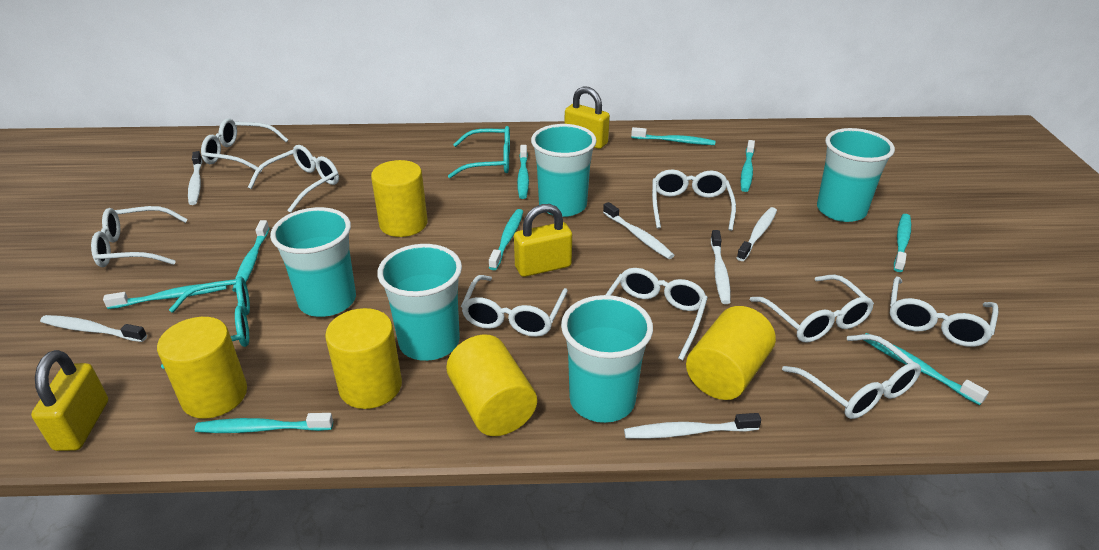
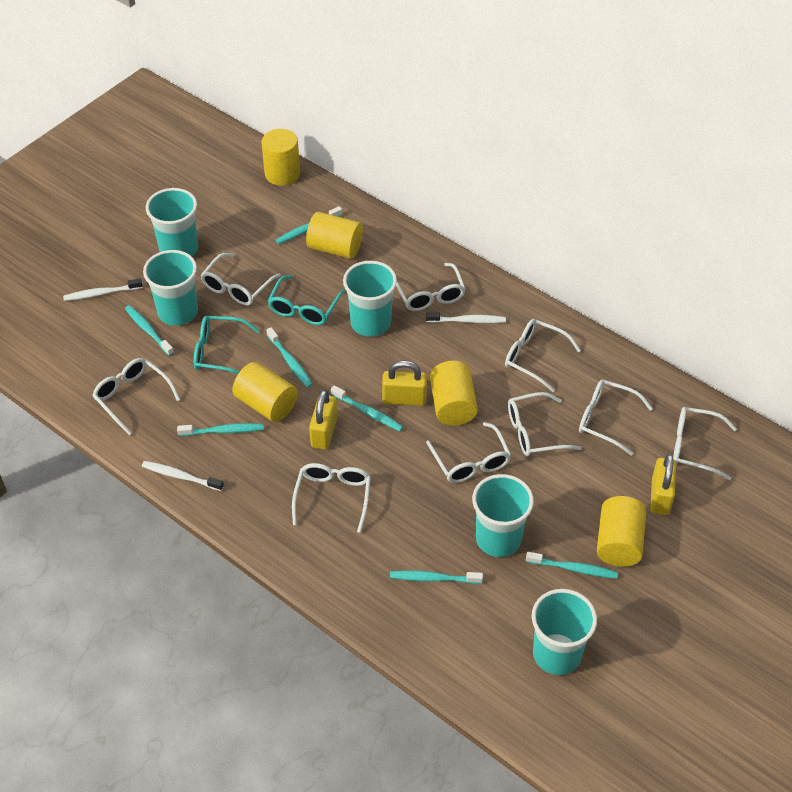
turquoise toothbrush: [103,284,227,309] [195,413,333,433] [232,220,270,292] [489,209,523,270] [517,145,529,199] [631,127,715,145] [741,140,755,192] [864,333,989,405] [894,214,911,272] = 9 -> [125,305,174,356] [177,423,264,436] [266,327,313,388] [276,206,342,244] [331,385,403,432] [390,571,483,584] [526,552,618,579] = 7
white toothbrush: [40,315,147,342] [188,151,202,205] [603,202,674,259] [624,413,761,439] [711,230,731,304] [737,207,777,261] = 6 -> [63,278,143,301] [142,461,224,491] [426,312,506,323] = 3

